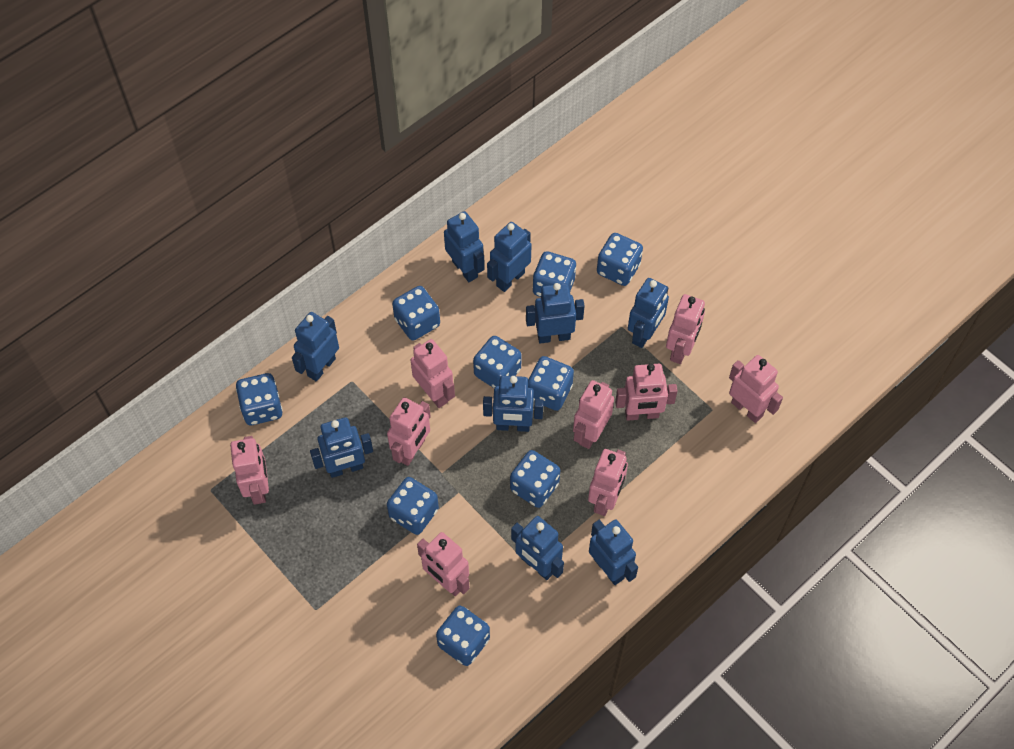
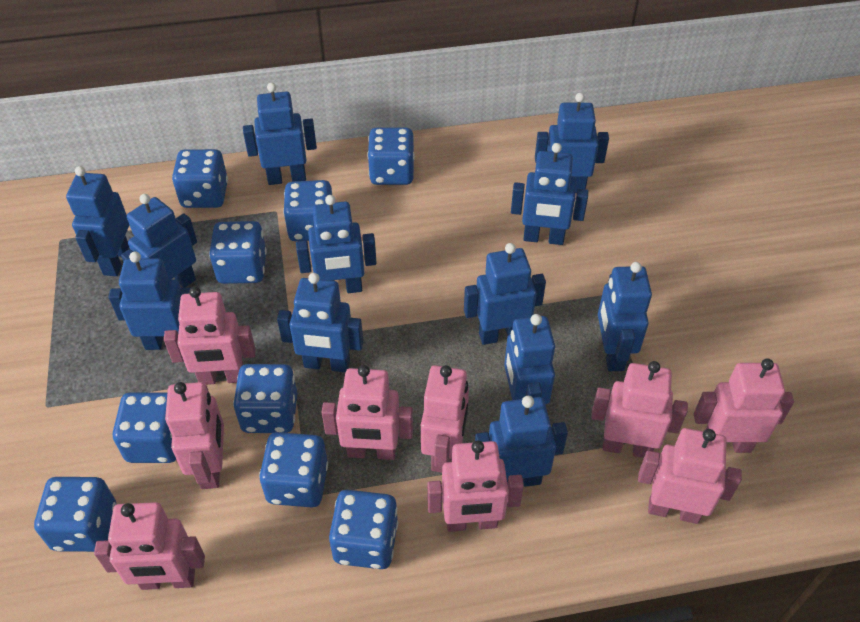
blue robot: [292,312,339,382] [310,417,373,478] [444,211,485,282] [483,376,544,432] [487,222,531,292] [511,516,564,580] [526,283,585,344] [589,520,638,585] [628,278,669,348] = 9 -> [66,166,129,276] [108,252,191,350] [121,194,197,288] [243,83,317,185] [277,273,363,372] [296,195,377,293] [464,243,546,345] [475,396,568,487] [504,314,555,404] [511,143,588,245] [535,93,609,193] [598,262,652,371] = 12

